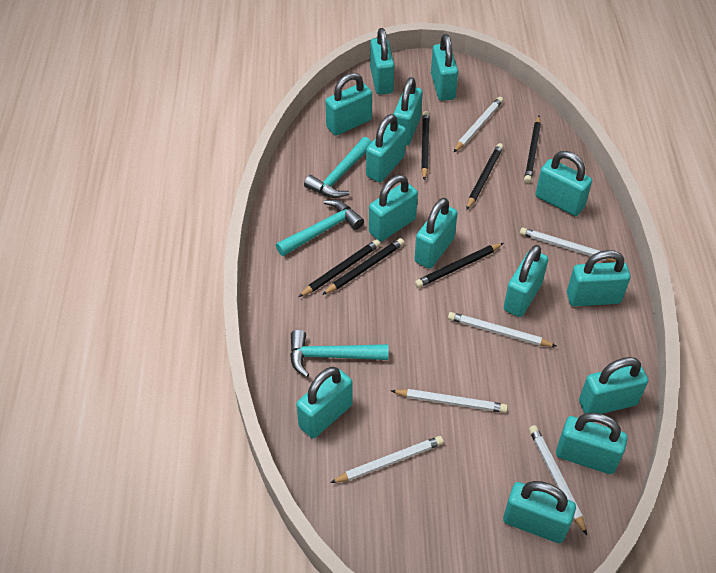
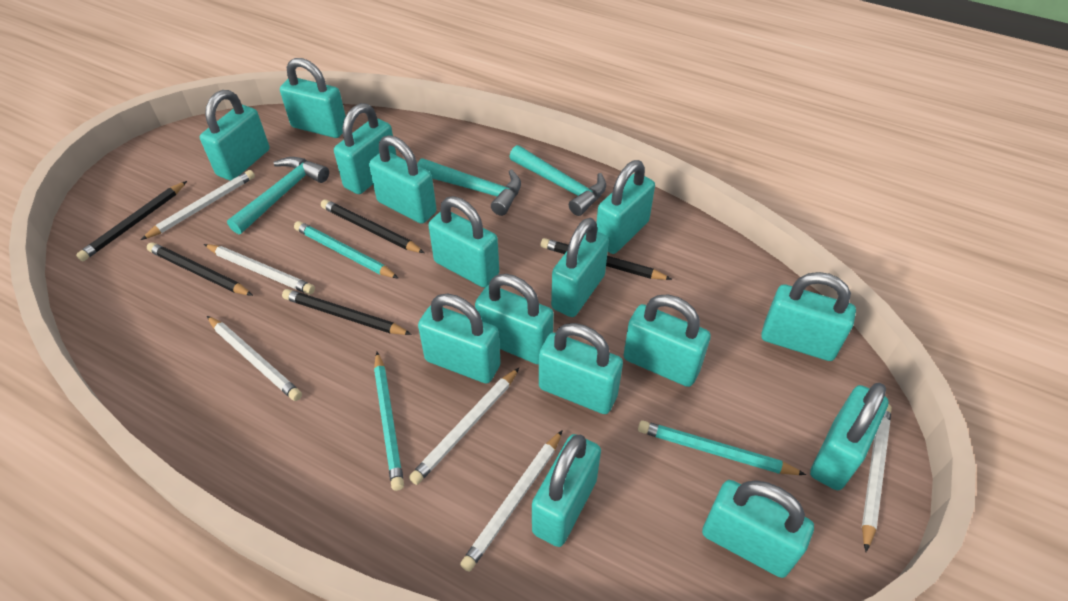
black pencil: [298,239,380,297] [322,238,404,295] [415,243,504,288] [421,111,430,181] [466,143,503,210] [524,116,541,183] = 6 -> [76,181,187,261] [147,242,253,296] [282,289,412,335] [321,199,425,253] [540,238,672,280] = 5
turquoise padlock: [296,367,353,438] [325,73,372,136] [366,114,406,182] [369,175,418,241] [370,28,394,94] [393,77,423,145] [414,198,458,269] [431,34,458,101] [503,481,576,543] [504,245,548,317] [536,151,592,216] [556,413,628,474] [567,250,630,306] [579,357,648,414] = 14 -> [200,90,269,181] [280,58,346,138] [334,103,396,194] [369,135,437,224] [418,294,501,383] [428,196,499,287] [475,274,554,365] [532,434,601,547] [539,323,623,414] [551,218,609,317] [596,160,655,254] [623,295,711,387] [702,480,814,578] [761,272,856,361] [810,383,889,490] = 15
turquoise pencil: none = 0 -> [294,221,399,279] [374,352,404,491] [638,420,806,475] = 3

